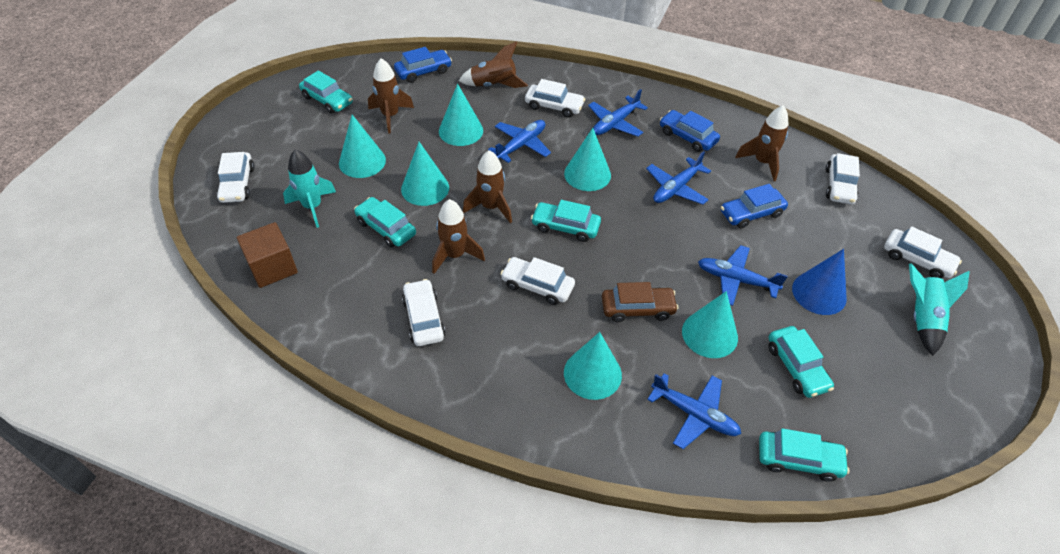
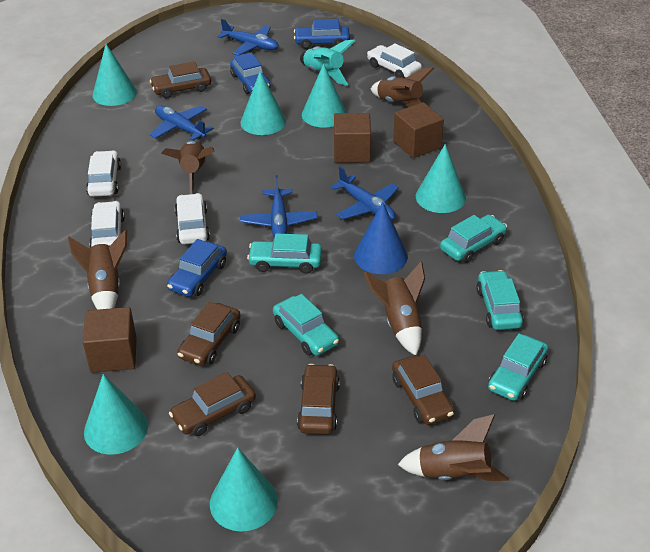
blue plane: [488,120,551,163] [588,89,648,137] [646,151,711,205] [647,373,741,449] [698,245,788,306] = 5 -> [150,105,214,141] [218,19,279,55] [240,175,318,238] [330,167,399,220] = 4
brown car: [602,282,678,322] = 1 -> [150,61,211,98] [169,372,256,436] [177,302,241,366] [297,364,340,434] [392,355,454,425] = 5
brown cube: [237,222,298,288] = 1 -> [83,307,137,373] [334,113,371,163] [393,102,444,158] = 3
turquoise rocket: [283,150,336,228] [909,263,970,356] = 2 -> [300,40,355,86] = 1
white car: [217,152,255,203] [402,279,446,346] [500,257,575,305] [525,79,585,118] [825,153,860,205] [884,226,962,279] = 6 -> [86,150,121,197] [89,201,125,248] [174,193,210,244] [367,43,422,78] = 4

